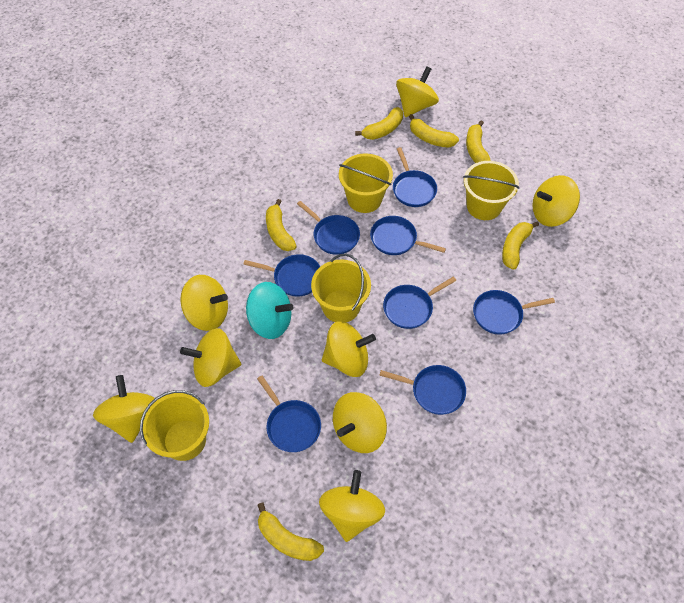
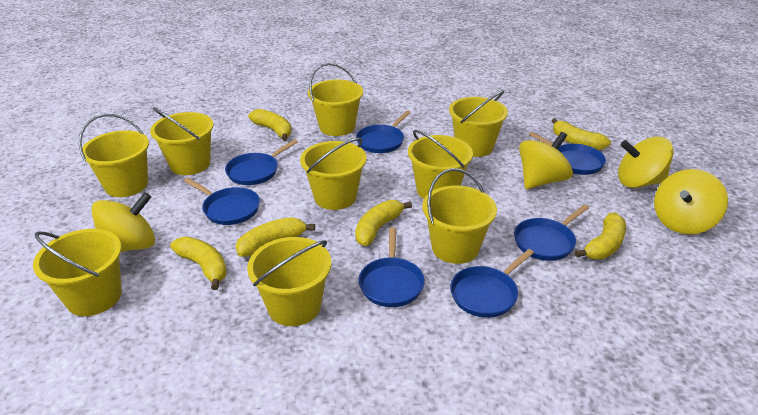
blue pan: [243,254,320,297] [257,375,321,452] [297,201,360,255] [370,216,446,255] [379,365,466,415] [383,276,456,329] [393,147,437,207] [473,290,555,335] = 8 -> [184,178,260,225] [225,139,298,185] [356,110,411,153] [359,227,425,307] [450,249,534,318] [514,204,589,261] [529,132,606,175] = 7
turquoise spinning top: [246,282,293,339] = 1 -> none = 0
yellow bucket: [140,390,209,461] [311,254,371,322] [339,154,393,213] [463,161,519,220] = 4 -> [33,229,122,316] [79,114,149,197] [150,107,214,175] [247,237,331,326] [300,138,367,210] [308,63,363,136] [408,130,473,199] [422,168,497,264] [449,90,508,157] = 9
yellow spinning top: [93,375,155,443] [180,275,228,331] [180,328,241,387] [319,470,385,542] [322,321,376,377] [333,392,387,453] [396,67,439,117] [532,175,580,227] = 8 -> [91,192,155,252] [519,132,573,189] [618,136,674,188] [654,169,728,234] = 4

